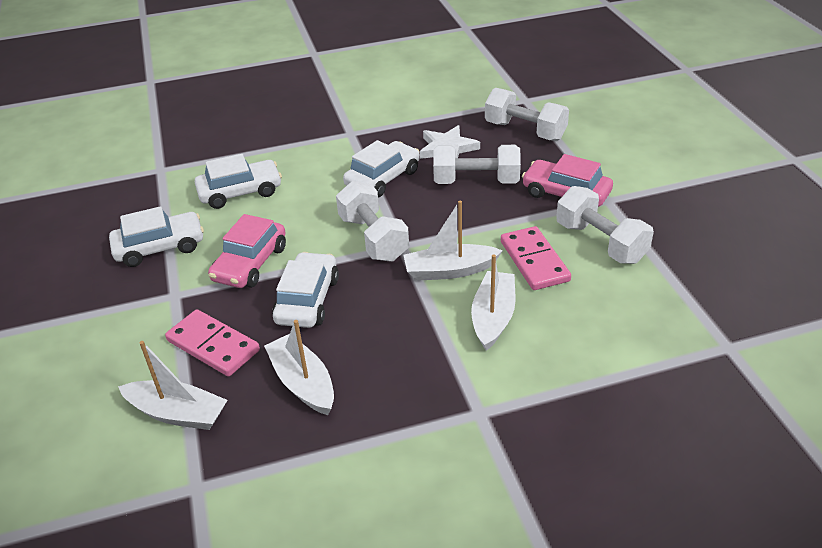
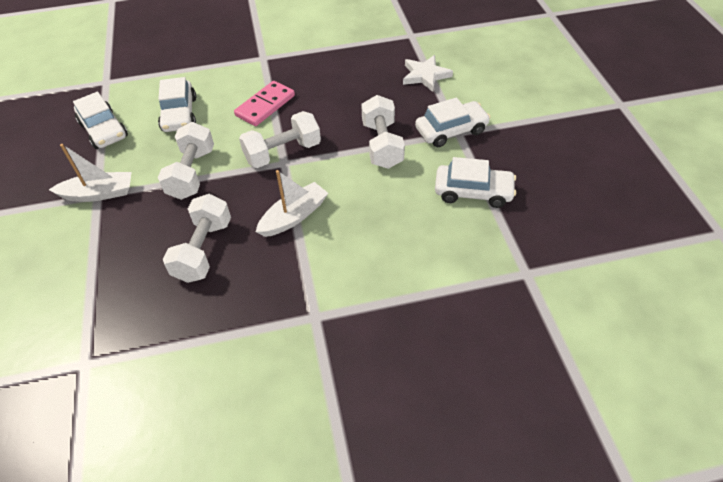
pink car: [208,214,286,288] [522,154,613,207] = 2 -> none = 0
pink domino: [165,309,260,376] [501,226,571,290] = 2 -> [234,81,295,126] = 1
white boat: [118,341,227,430] [264,320,334,415] [403,201,503,281] [471,254,515,351] = 4 -> [49,144,132,202] [256,170,328,237] = 2

